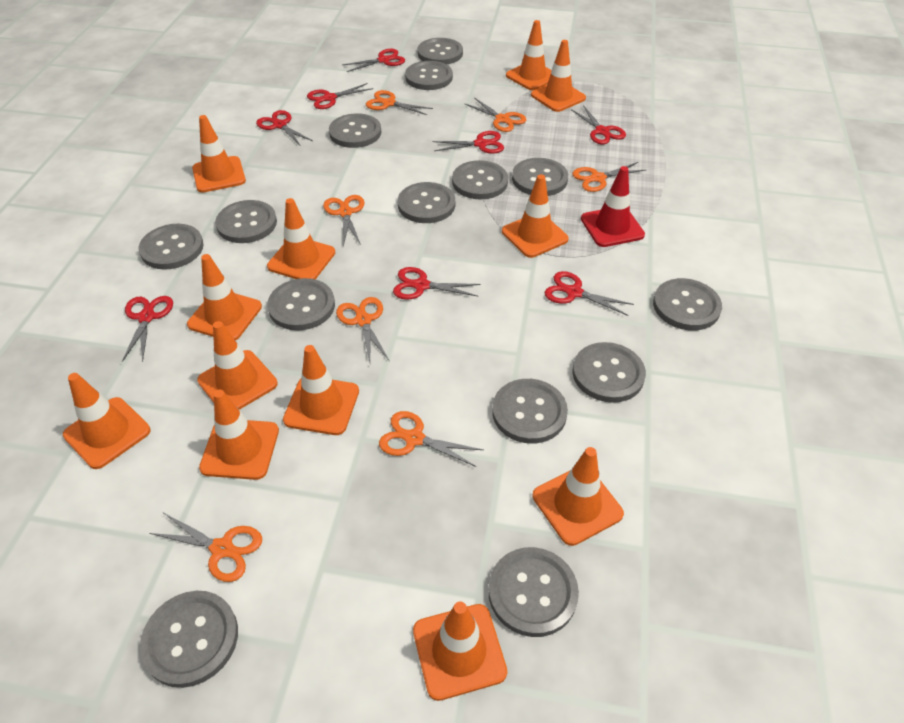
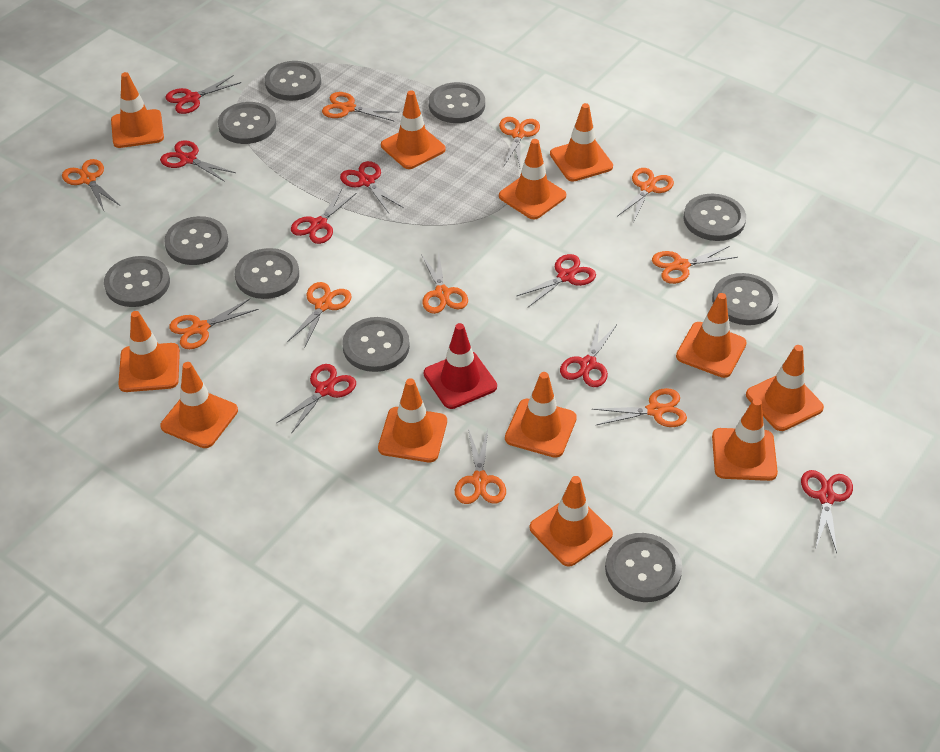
grey button: [138,224,204,270] [140,591,238,688] [215,200,277,243] [267,278,335,331] [329,113,381,148] [398,182,455,223] [405,61,453,90] [417,38,463,65] [452,160,508,199] [488,547,579,637] [492,379,568,444] [512,158,568,196] [572,342,646,403] [653,278,722,331] = 14 -> [104,256,170,307] [164,216,229,265] [218,102,276,144] [235,248,299,299] [265,61,321,101] [342,317,410,372] [429,82,485,123] [605,533,682,602] [684,194,746,241] [712,273,779,325] = 10
orange scissors: [149,513,262,582] [323,195,365,247] [336,297,389,363] [366,90,433,115] [379,411,483,467] [464,97,526,132] [572,162,646,192] = 7 -> [62,159,119,211] [169,299,258,349] [287,282,352,348] [322,92,398,122] [421,251,468,314] [455,429,506,504] [499,117,540,167] [592,388,687,427] [618,168,674,222] [652,246,738,284] = 10

